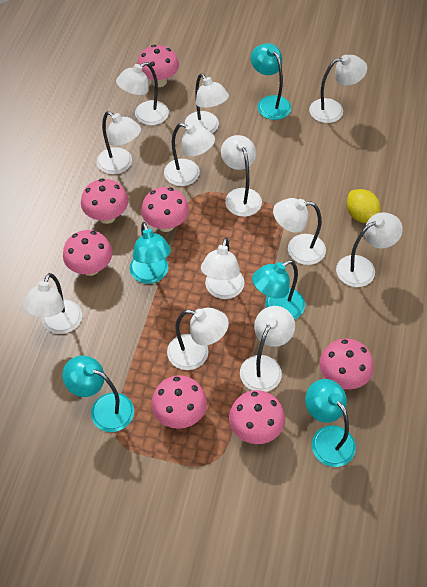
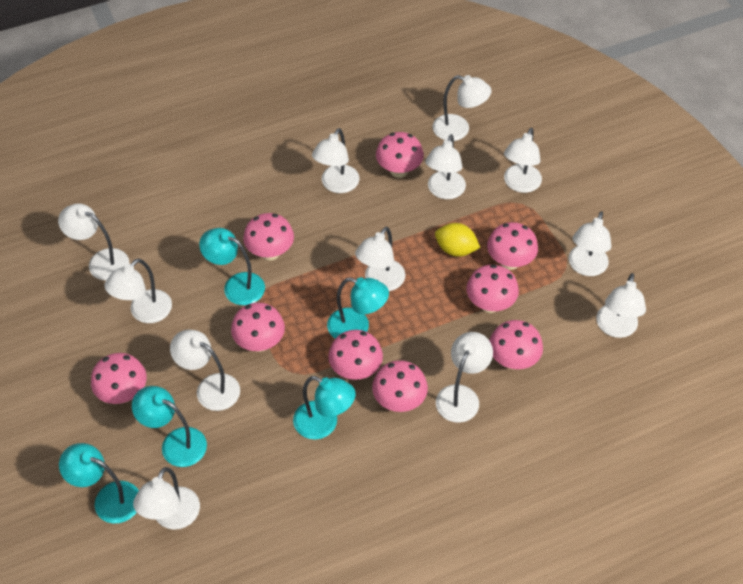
pink mushroom: [63,230,112,276] [81,179,128,224] [137,45,179,87] [141,187,189,232] [151,375,207,429] [229,390,285,444] [320,339,374,389] = 7 -> [91,353,147,404] [231,303,285,352] [243,213,294,260] [328,330,383,380] [372,360,428,412] [376,132,424,178] [466,264,519,313] [487,222,538,270] [489,320,543,369] = 9

